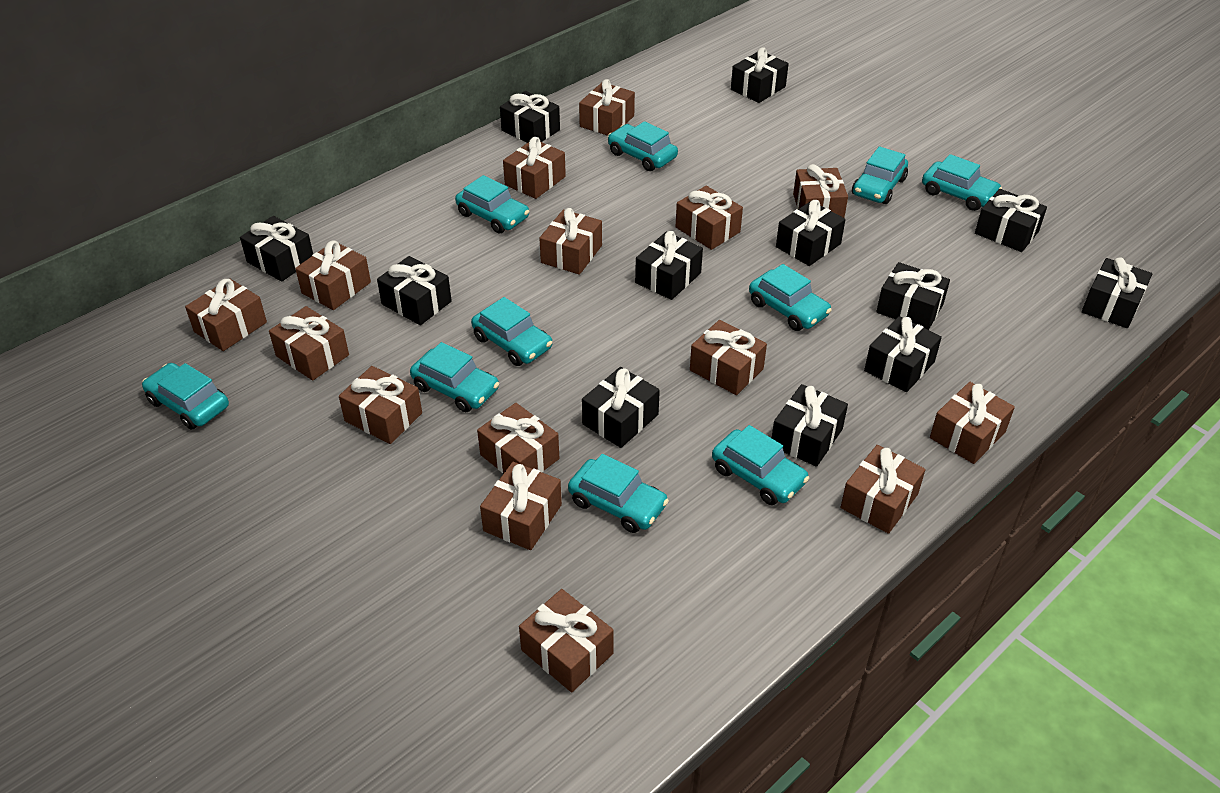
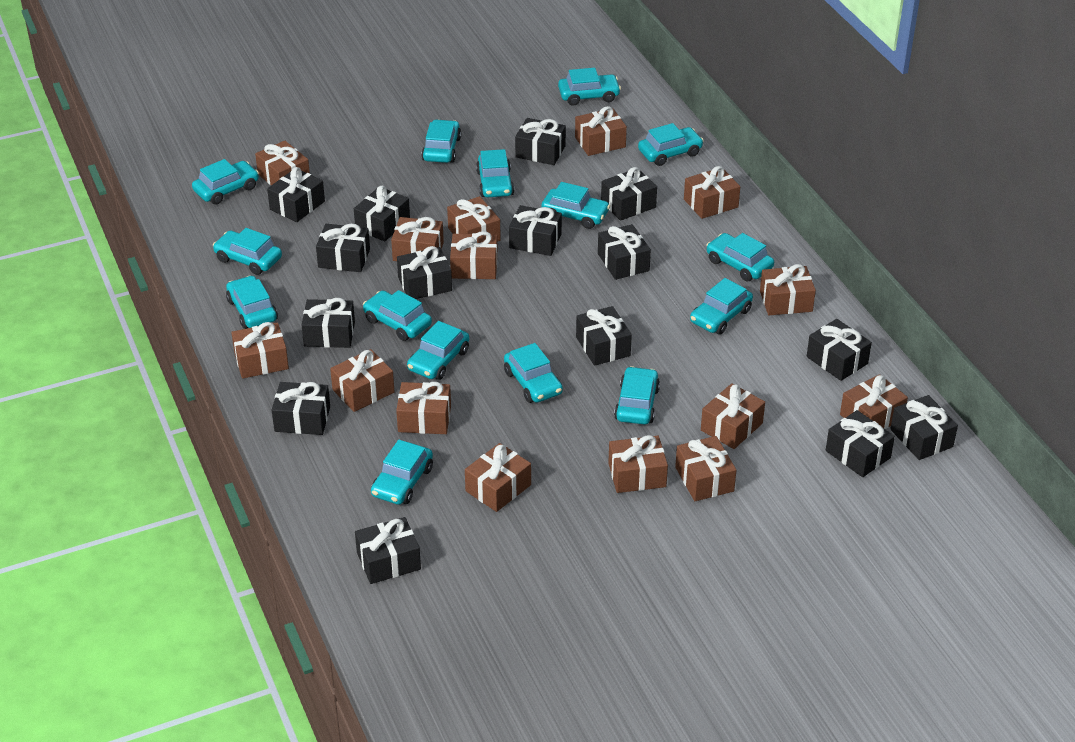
black gift: [240,216,313,282] [377,256,452,325] [500,91,560,143] [582,367,660,448] [635,231,703,300] [731,47,789,103] [772,384,848,467] [776,200,845,266] [864,316,942,392] [876,262,950,330] [975,189,1047,252] [1082,258,1152,328] = 12 -> [267,167,325,222] [272,382,330,435] [301,298,355,348] [316,224,370,272] [354,186,410,242] [355,517,421,584] [397,246,452,299] [509,205,562,256] [515,118,566,165] [576,306,632,366] [598,224,651,280] [601,167,657,221] [807,319,872,381] [826,410,895,477] [890,395,958,460] = 15
turquoise car: [142,363,229,429] [410,342,499,412] [455,175,529,234] [471,297,552,366] [568,454,669,533] [608,121,678,171] [712,425,809,505] [749,264,832,331] [852,146,908,204] [922,154,1002,211] = 10 -> [192,159,259,204] [213,228,282,275] [226,276,278,329] [363,290,432,341] [371,440,433,505] [407,321,469,380] [421,119,461,163] [476,149,514,197] [504,343,563,403] [541,182,610,229] [558,68,621,106] [614,366,660,425] [638,123,704,166] [690,278,753,334] [707,233,774,281] = 15

